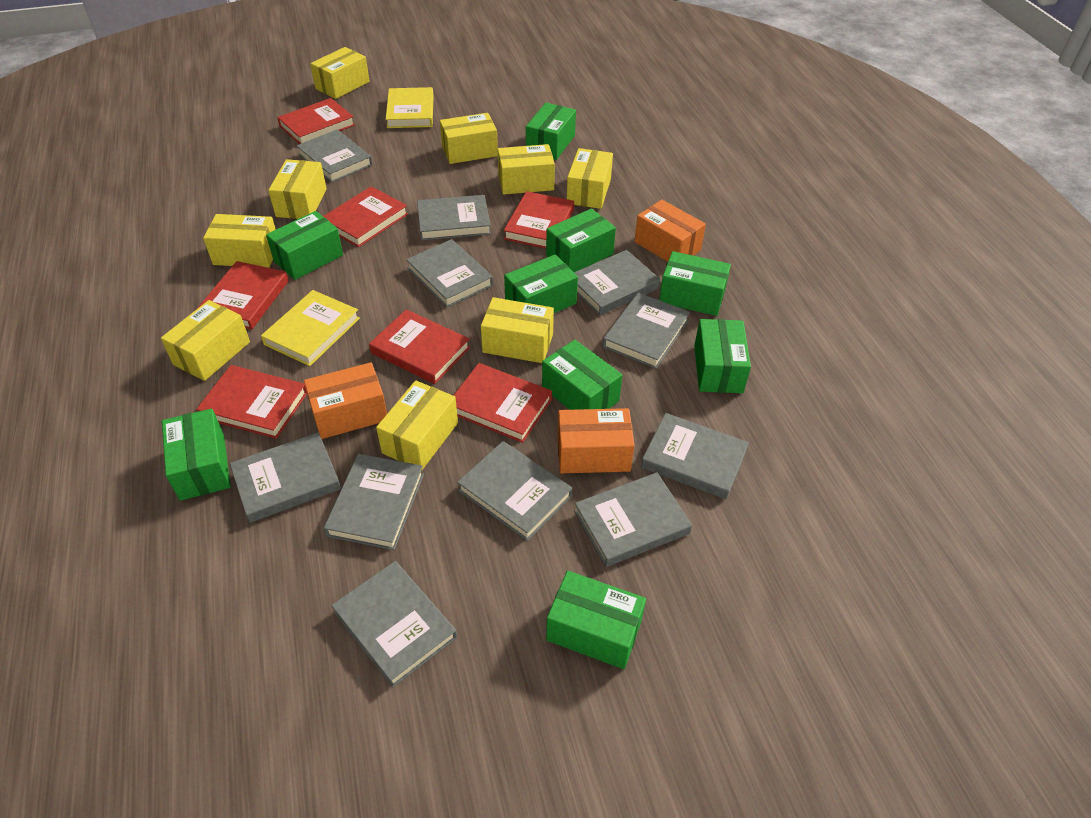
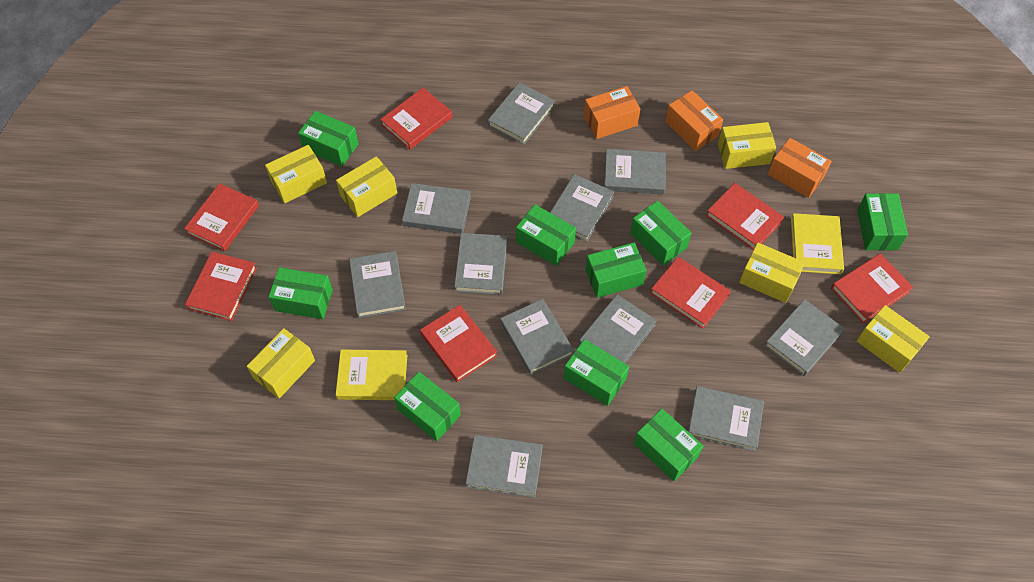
yellow box: [161,300,250,381] [203,214,276,268] [268,159,327,219] [310,47,370,99] [376,381,458,471] [440,113,498,164] [481,297,554,363] [498,144,555,195] [567,148,613,209] = 9 -> [247,328,315,398] [265,145,327,203] [336,156,397,217] [718,122,776,169] [739,242,805,303] [857,305,930,373] = 6

